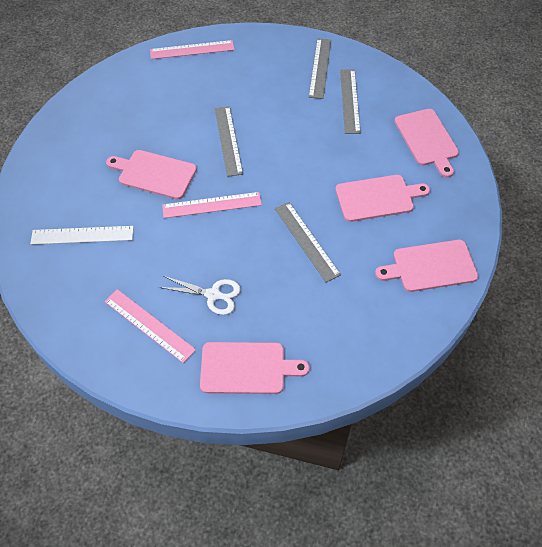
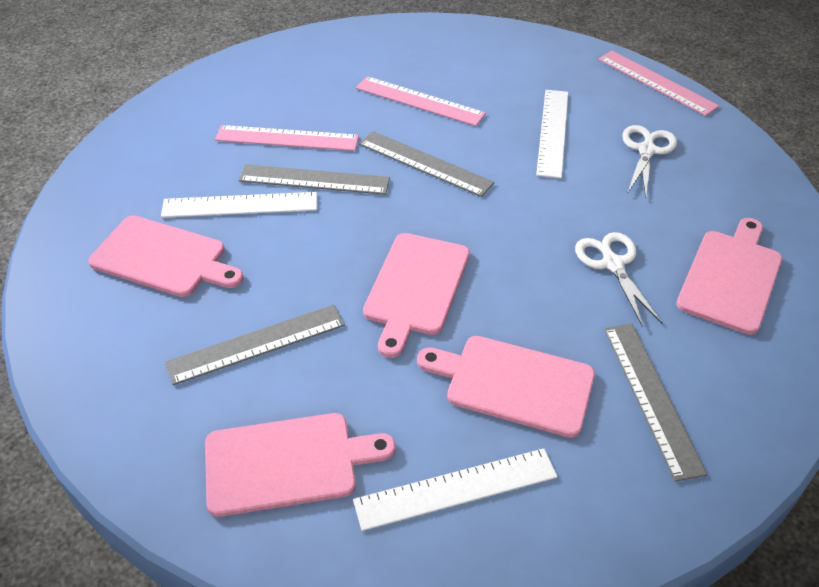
white ruler: [30,226,134,245] = 1 -> [161,192,317,218] [353,448,557,531] [536,90,568,178] = 3
white scissors: [159,276,241,315] = 1 -> [575,232,662,327] [622,125,677,197] = 2

